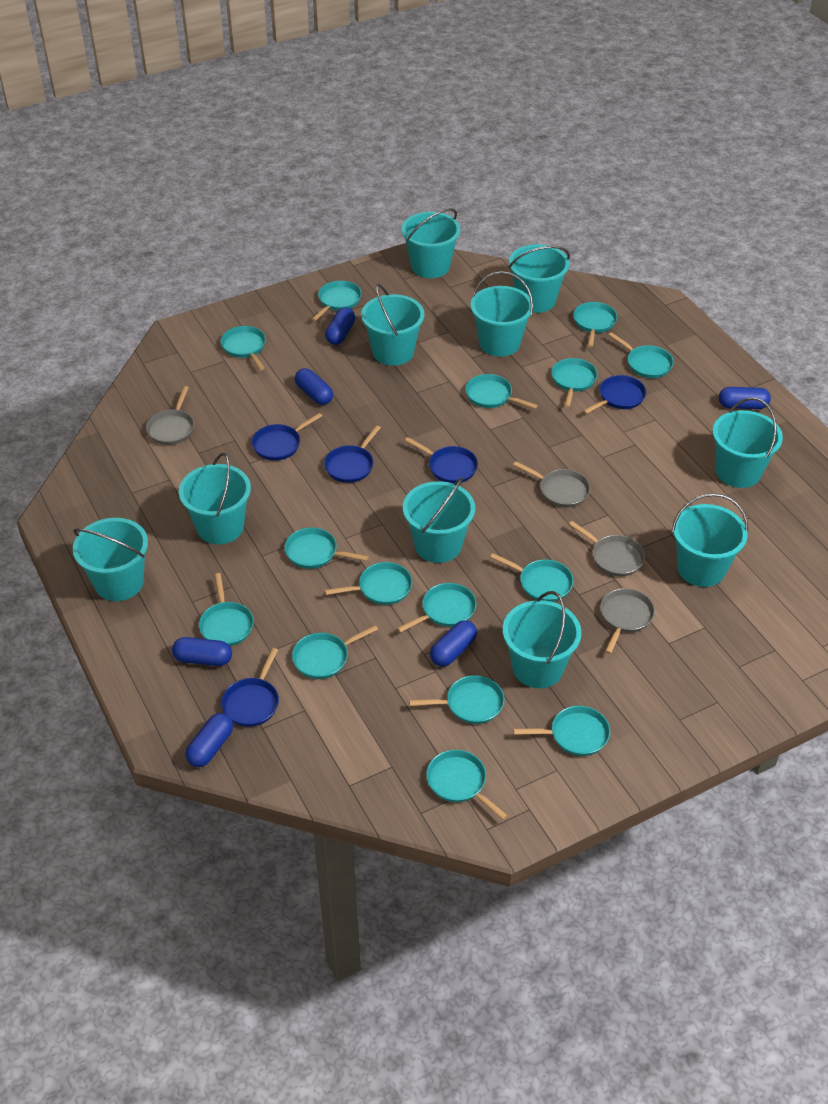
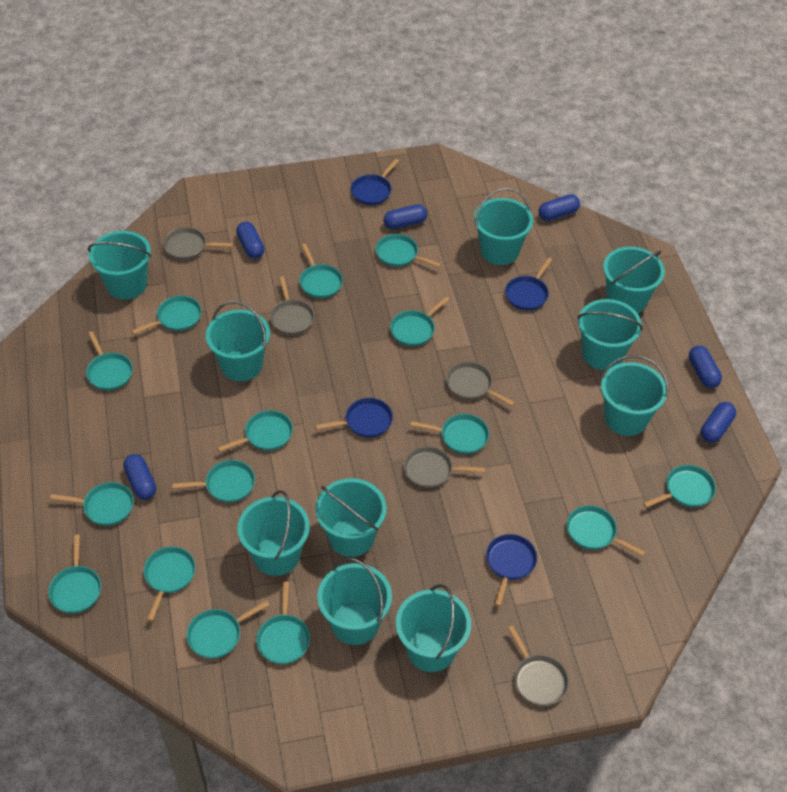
blue pan: [221,648,279,727] [252,413,322,461] [324,425,381,483] [405,437,478,483] [583,375,646,414] = 5 -> [315,398,393,438] [351,159,399,205] [486,534,537,606] [505,258,552,310] = 4
grey pan: [146,386,194,445] [513,461,590,507] [568,521,645,576] [600,588,655,654] = 4 -> [163,227,233,260] [270,276,314,335] [404,446,485,488] [446,362,515,406] [508,625,569,706] = 5

